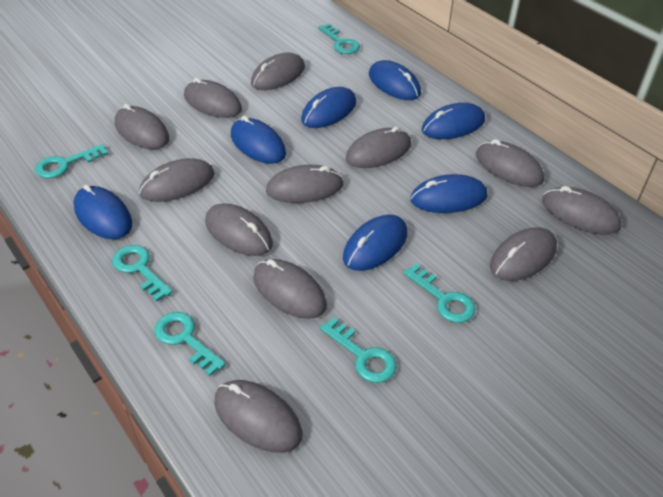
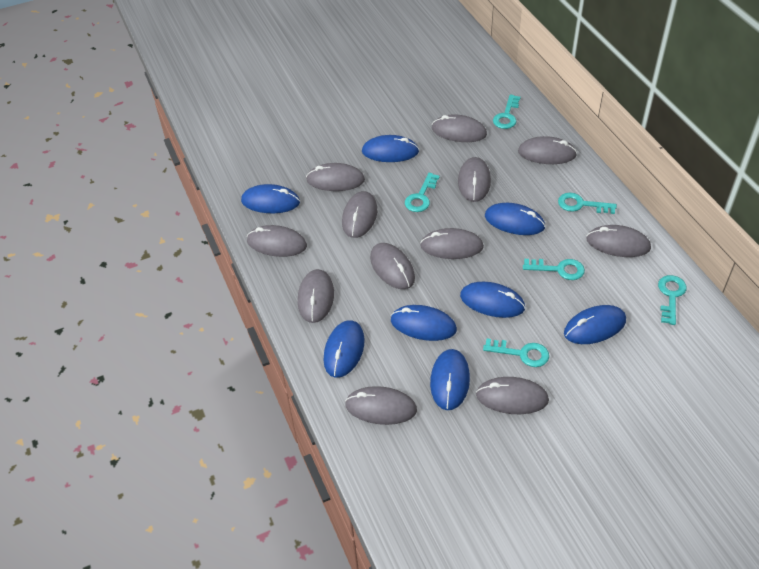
blue mouse: [73,184,132,239] [231,116,286,164] [301,87,356,128] [343,215,407,271] [369,60,421,100] [410,174,488,213] [422,103,485,139] = 7 -> [241,184,300,213] [323,320,365,378] [362,135,419,162] [391,305,457,341] [430,349,470,410] [460,282,525,318] [485,203,546,235] [564,305,626,344] = 8

